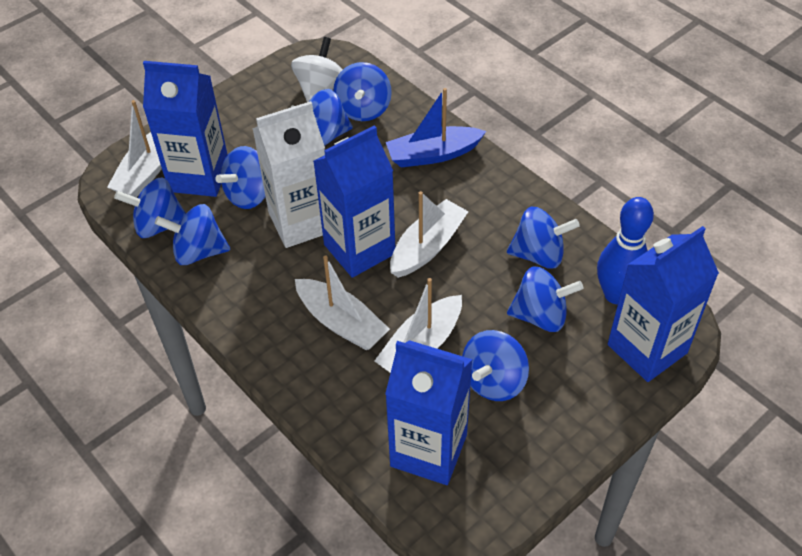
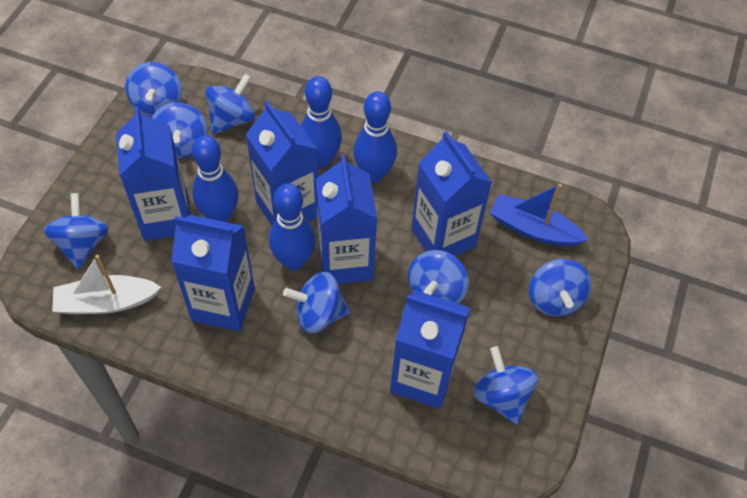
blue bowling pin: [597,197,654,304] = 1 -> [192,135,238,222] [269,183,316,270] [301,76,342,168] [353,91,397,182] = 4
blue carton: [143,61,228,197] [313,125,395,278] [385,340,473,485] [608,226,719,382] = 4 -> [116,107,190,241] [171,215,255,331] [245,101,318,226] [316,154,377,284] [390,290,470,409] [411,131,492,256] = 6
white boat: [107,100,162,197] [295,255,390,350] [374,278,462,373] [390,191,469,278] = 4 -> [52,255,161,314] = 1
white carton: [252,101,325,248] = 1 -> none = 0
white spinning top: [291,37,343,102] = 1 -> none = 0

